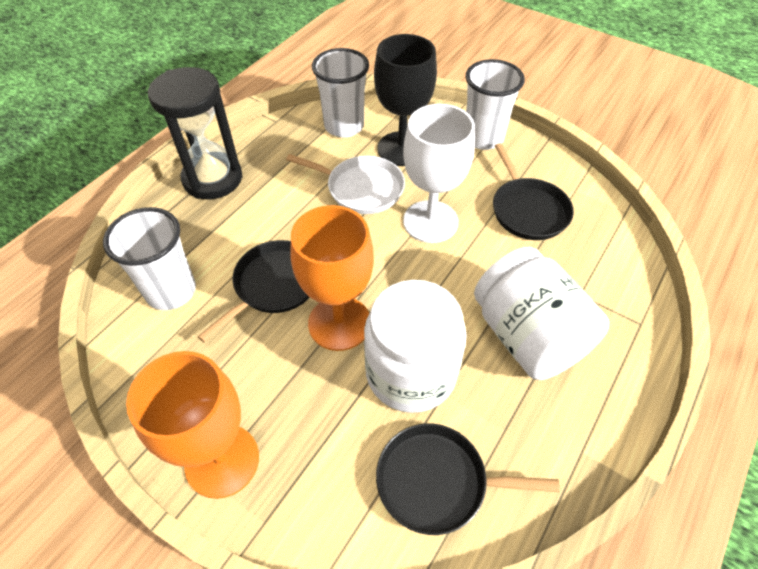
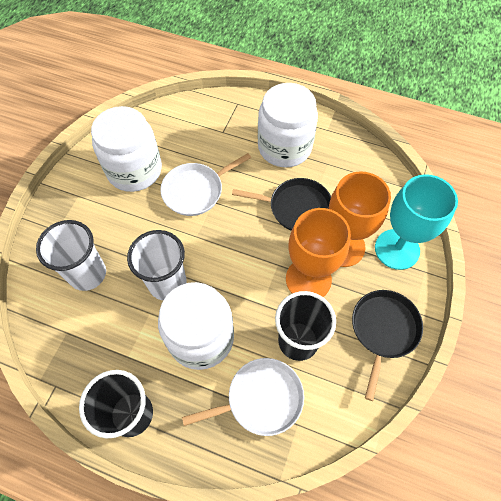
black cup: none = 0 -> [79,370,153,439] [275,291,336,361] = 2
black goblet: [374,34,437,166] = 1 -> none = 0
black hourglass: [148,67,242,199] = 1 -> none = 0
black pan: [197,240,310,343] [376,423,560,535] [493,143,574,240] = 3 -> [232,178,331,231] [352,290,423,401] = 2
turquoise goblet: none = 0 -> [375,174,458,270] = 1
white cup: [103,207,196,310] [312,48,369,137] [465,59,525,150] = 3 -> [36,220,106,291] [127,230,187,300] = 2
white goblet: [403,104,475,243] = 1 -> none = 0
white jar: [364,280,467,413] [474,247,609,380] = 2 -> [91,106,162,192] [158,282,234,370] [258,83,318,167] = 3
white pan: [286,154,405,214] = 1 -> [160,153,251,216] [182,358,304,436] = 2

